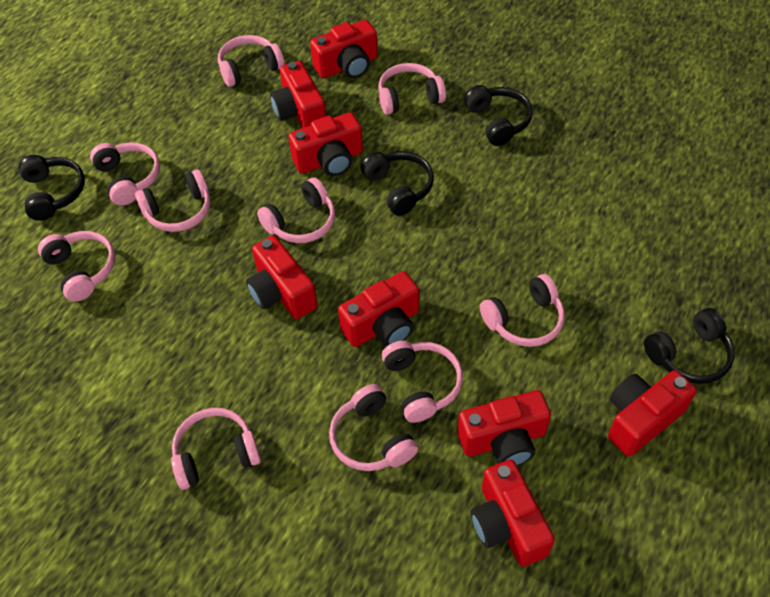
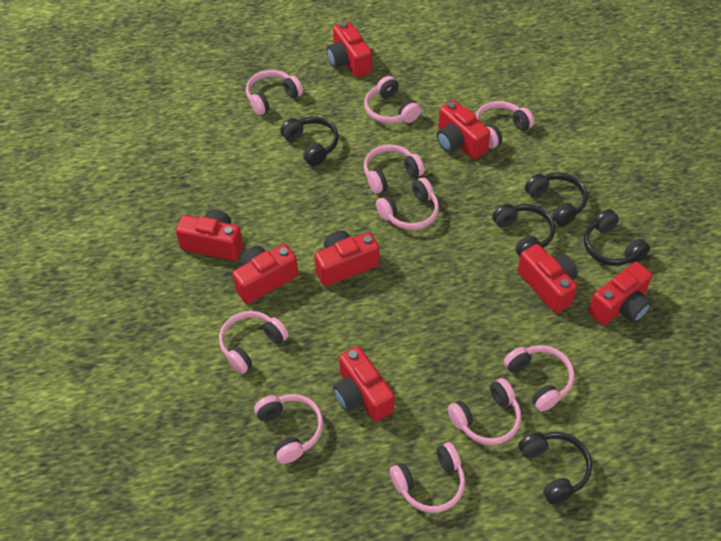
black headphones: [19,155,85,220] [361,151,434,216] [464,85,533,146] [644,308,735,384] = 4 -> [280,116,339,166] [492,204,555,257] [519,432,592,504] [525,173,588,226] [584,209,650,266] = 5

